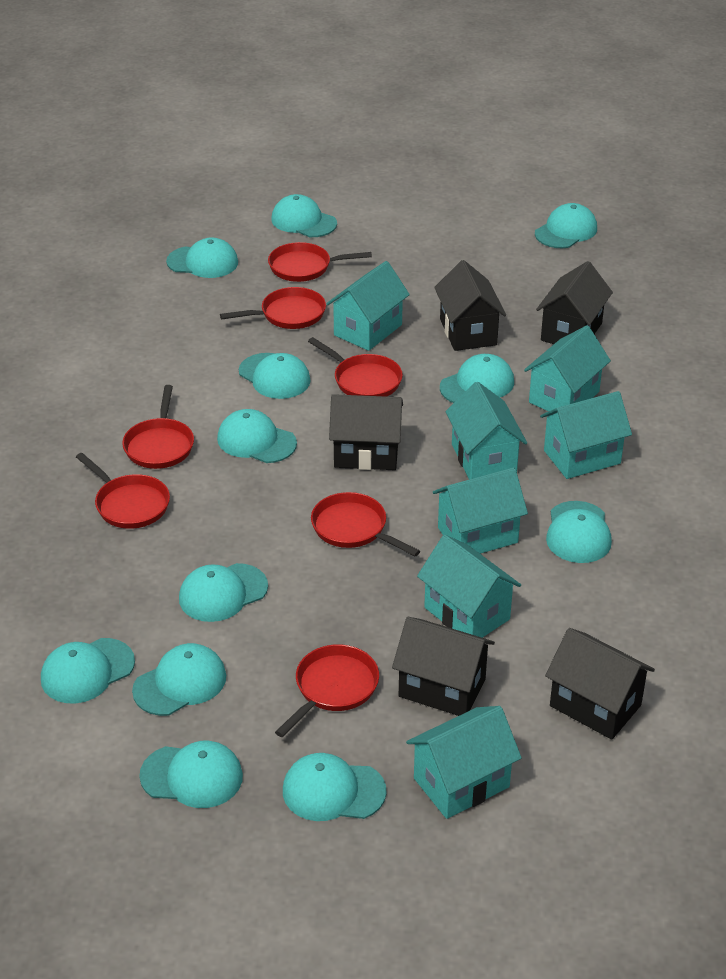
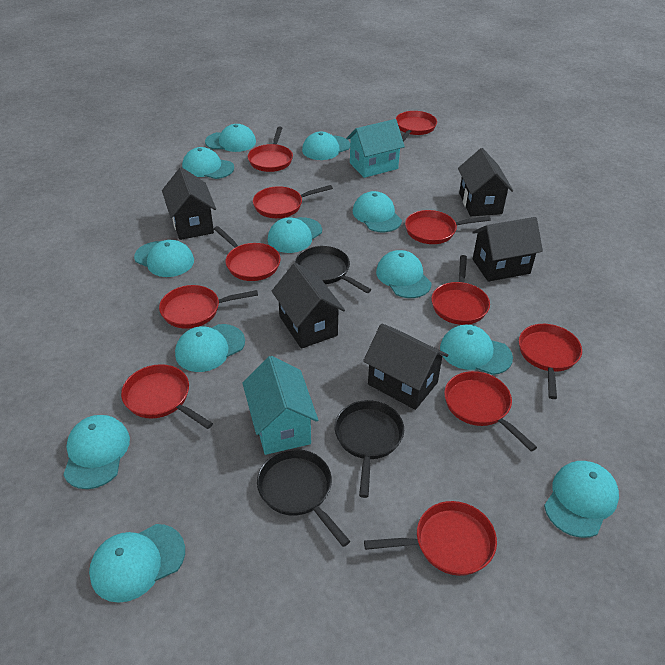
black pan: none = 0 -> [257,449,350,547] [295,246,371,293] [334,400,404,498] = 3
red pan: [76,453,170,529] [122,385,194,469] [220,287,326,329] [268,242,372,282] [275,644,379,737] [308,337,403,397] [311,492,420,556] = 7 -> [121,364,213,429] [159,285,258,329] [214,226,281,281] [248,126,293,172] [253,185,333,218] [364,501,497,576] [396,111,437,142] [405,210,491,244] [431,255,490,325] [444,371,537,452] [519,324,582,399] = 11
turquoise house: [326,261,410,351] [406,706,522,819] [417,535,521,638] [433,467,528,554] [446,382,527,479] [524,325,611,411] [540,391,632,479] = 7 -> [242,356,318,455] [346,119,405,178] = 2

